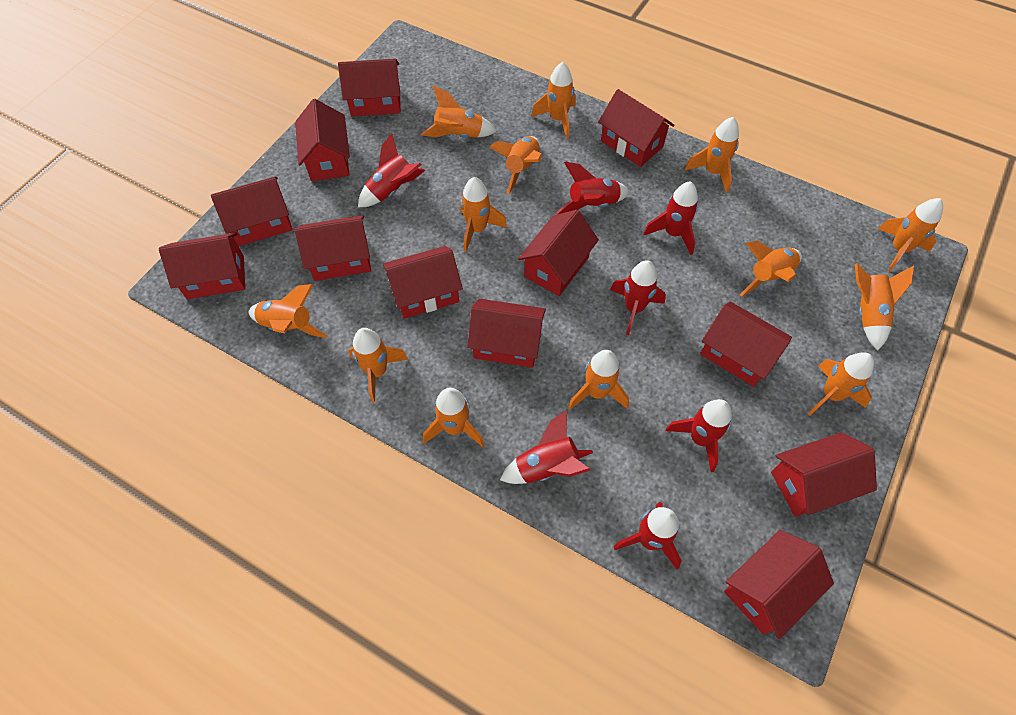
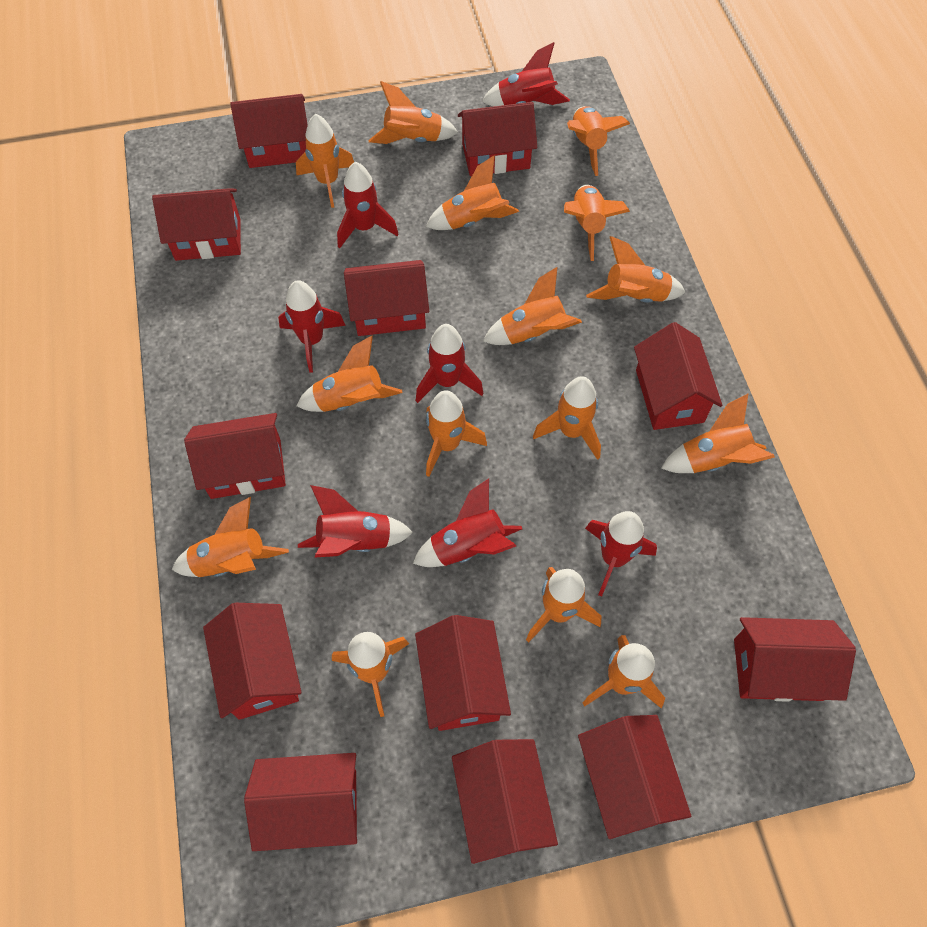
orange rocket: [248,284,327,338] [349,328,408,402] [421,86,497,138] [423,388,484,447] [459,177,507,252] [489,136,542,194] [531,62,576,139] [568,350,629,409] [684,117,739,193] [740,241,802,297] [808,352,874,416] [855,263,914,351] [878,198,943,271] = 13 -> [172,497,289,577] [296,114,354,208] [297,336,403,412] [332,632,409,717] [369,81,458,144] [426,156,519,230] [426,390,487,477] [483,267,582,345] [526,567,601,642] [533,376,601,460] [564,185,630,261] [567,106,630,176] [583,635,665,709] [586,236,686,303] [661,393,775,473] = 15

